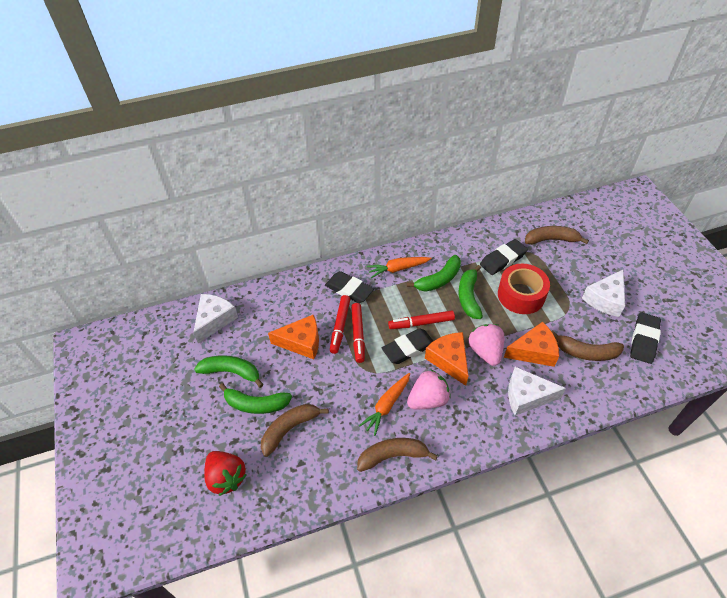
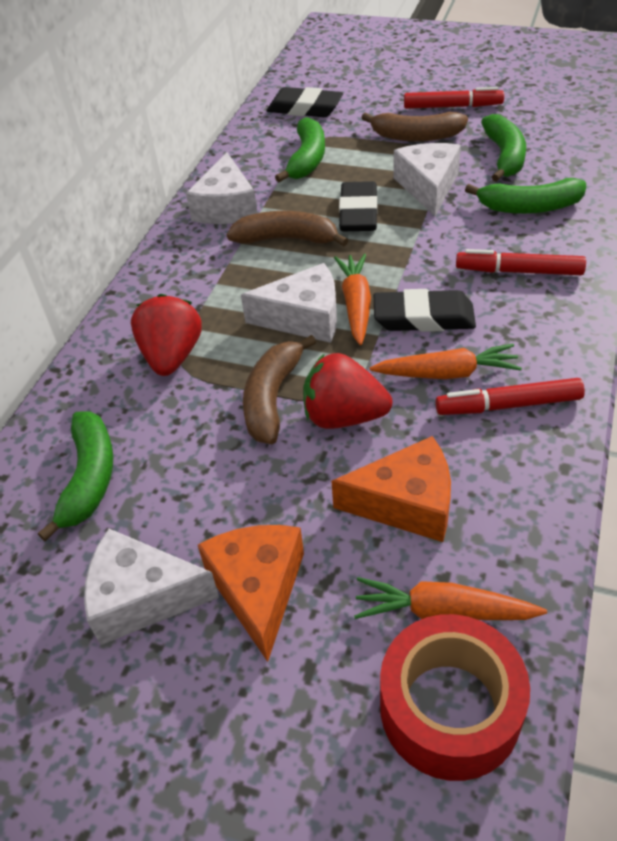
black eraser: [325,271,374,303] [382,328,433,364] [480,239,528,275] [630,313,661,364] = 4 -> [267,87,343,117] [339,181,378,231] [374,289,476,332] = 3
brown banana: [261,404,329,457] [357,438,438,472] [525,226,589,245] [551,330,624,361] = 4 -> [227,211,349,246] [243,335,316,444] [361,112,468,142] = 3
orange carrot: [359,373,410,436] [367,257,432,278] = 2 -> [334,254,371,345] [354,577,547,620] [370,344,522,379] = 3
orange cheese: [268,315,319,359] [425,332,468,386] [504,322,559,367] = 3 -> [198,525,304,662] [331,436,451,542] = 2
pink strawberry: [407,370,451,409] [468,324,505,366] = 2 -> none = 0
red strawberry: [204,451,247,496] = 1 -> [131,294,202,376] [303,353,393,429] = 2
white cheese: [193,294,238,343] [508,367,566,416] [582,270,625,317] = 3 -> [84,528,219,645] [186,152,257,224] [241,263,337,343] [393,143,461,216] = 4

